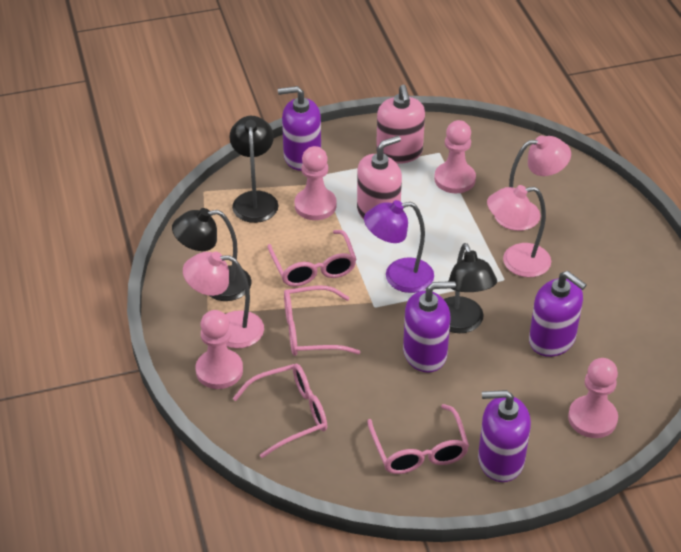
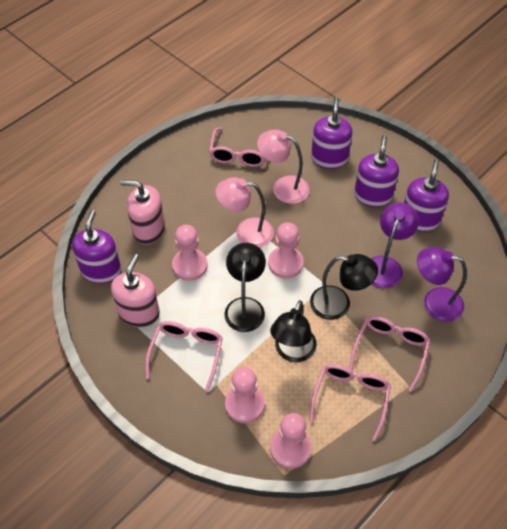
pink lamp: [183,252,264,348] [487,185,551,277] [495,136,571,231] = 3 -> [216,177,274,248] [257,129,309,204] = 2
purple lamp: [364,200,434,293] = 1 -> [371,203,419,289] [417,247,467,322] = 2

